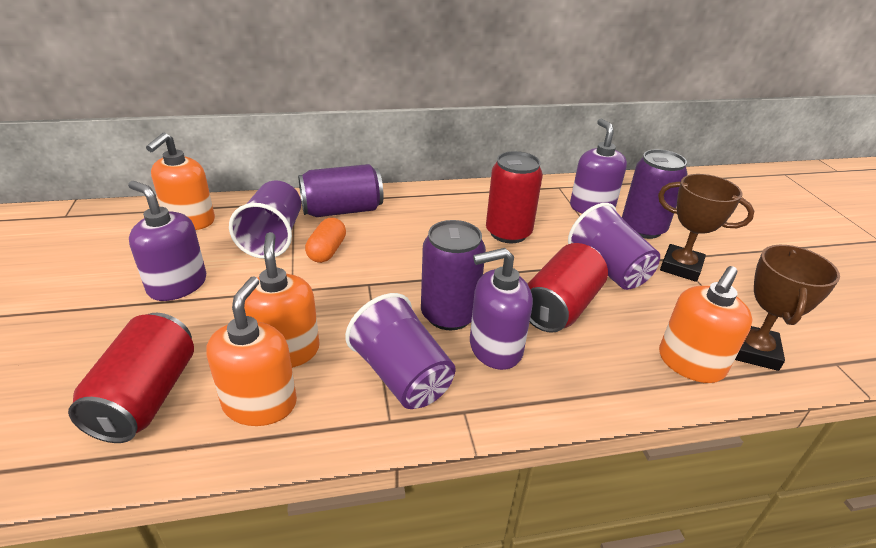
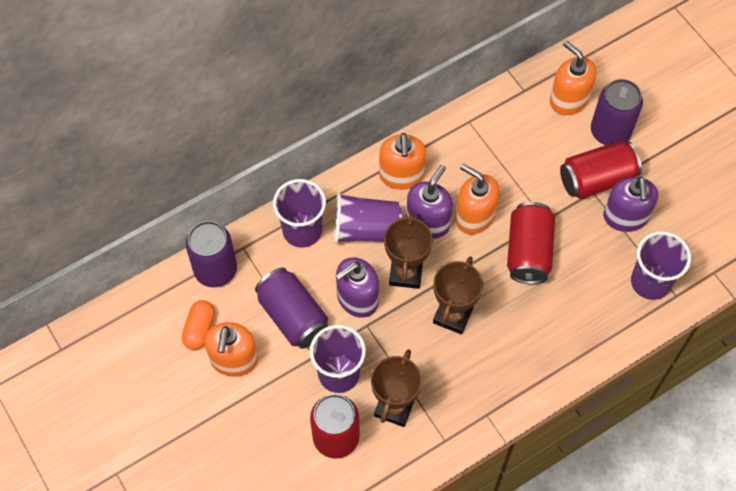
brown trophy: [658,174,754,282] [735,245,840,371] = 2 -> [371,349,422,427] [384,211,433,289] [433,257,483,334] = 3
purple cup: [229,180,301,259] [345,293,456,409] [568,203,660,290] = 3 -> [273,179,326,248] [310,325,366,393] [334,192,402,244] [631,231,691,300] = 4

